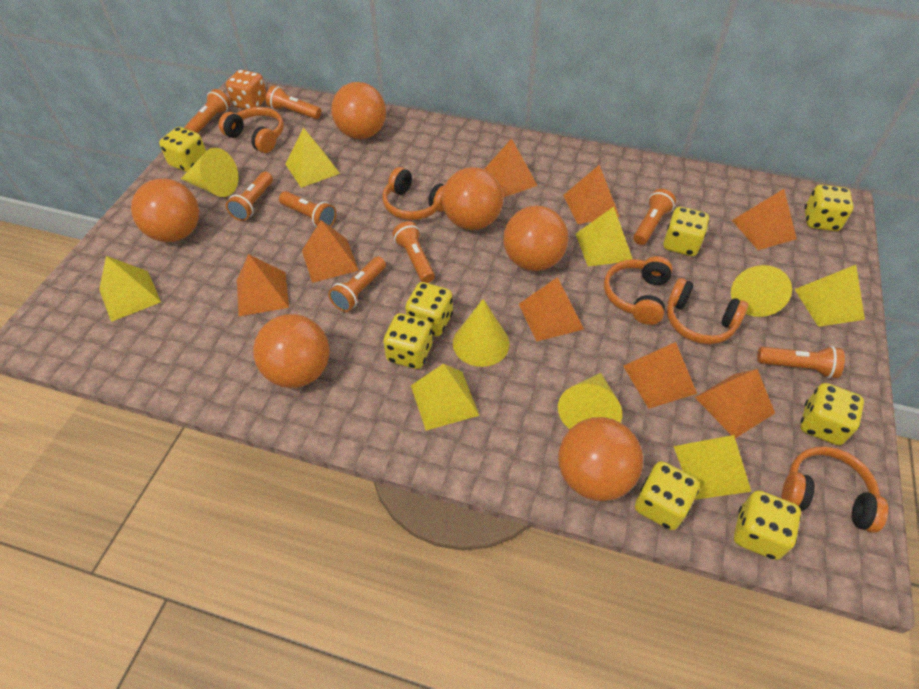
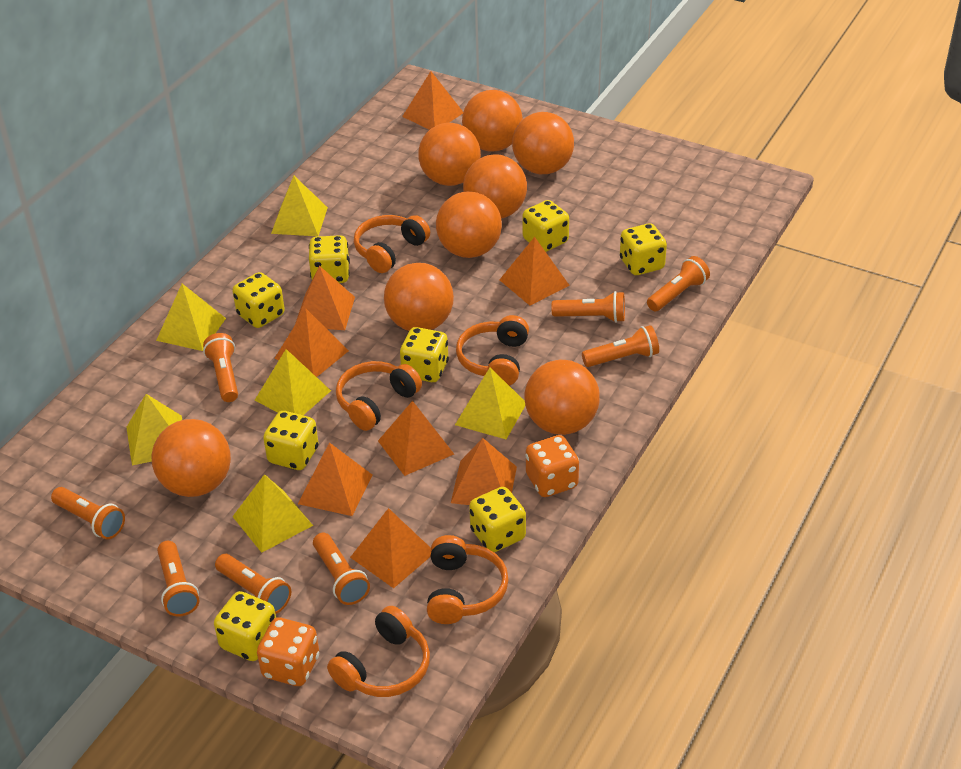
orange ball: [131,179,199,242] [253,314,329,388] [331,82,386,139] [442,167,503,230] [503,205,568,271] [558,417,643,501] = 6 -> [151,419,231,497] [384,263,454,331] [418,123,481,186] [436,191,502,258] [462,90,523,152] [463,154,527,218] [512,112,574,174] [524,360,600,435] = 8
orange dice: [226,70,267,109] = 1 -> [257,618,319,686] [525,435,579,497] = 2
yellow cone: [181,148,238,197] [453,299,510,367] [558,373,622,429] [731,265,792,317] = 4 -> none = 0

